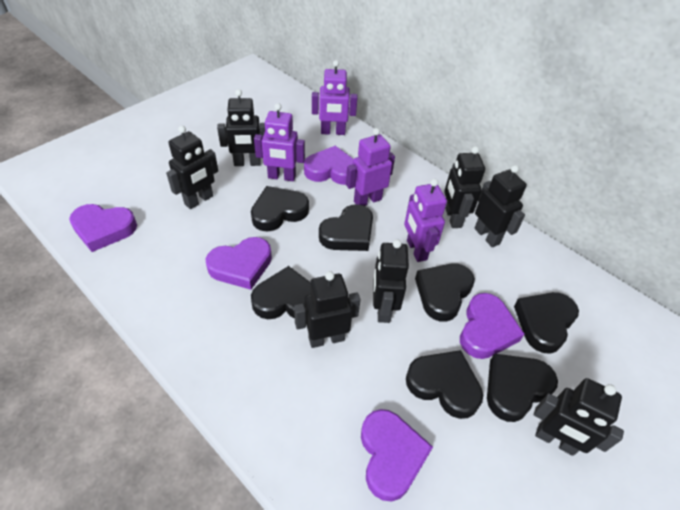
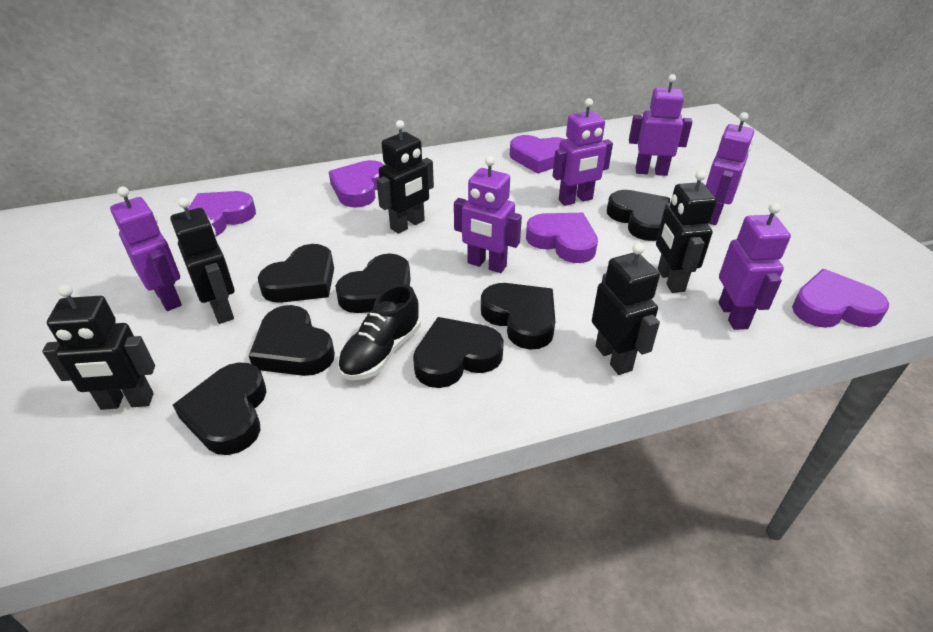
black robot: [166,126,218,209] [217,89,265,166] [294,271,361,348] [373,239,409,323] [444,146,485,228] [474,165,527,247] [534,378,624,456] = 7 -> [42,284,155,410] [170,197,234,324] [376,120,434,234] [592,243,660,375] [656,170,717,293] = 5
black shoe: none = 0 -> [338,284,421,380] = 1
purple robot: [254,103,305,181] [312,60,358,135] [346,128,395,206] [404,179,447,262] = 4 -> [110,187,182,311] [454,156,522,273] [553,98,613,206] [629,74,693,176] [706,112,754,225] [719,203,791,330] = 6

